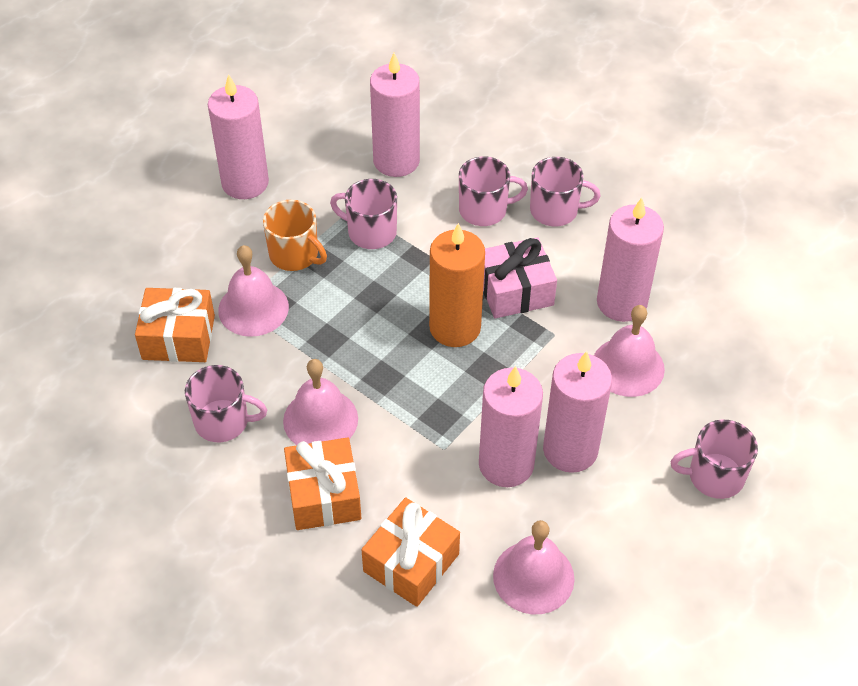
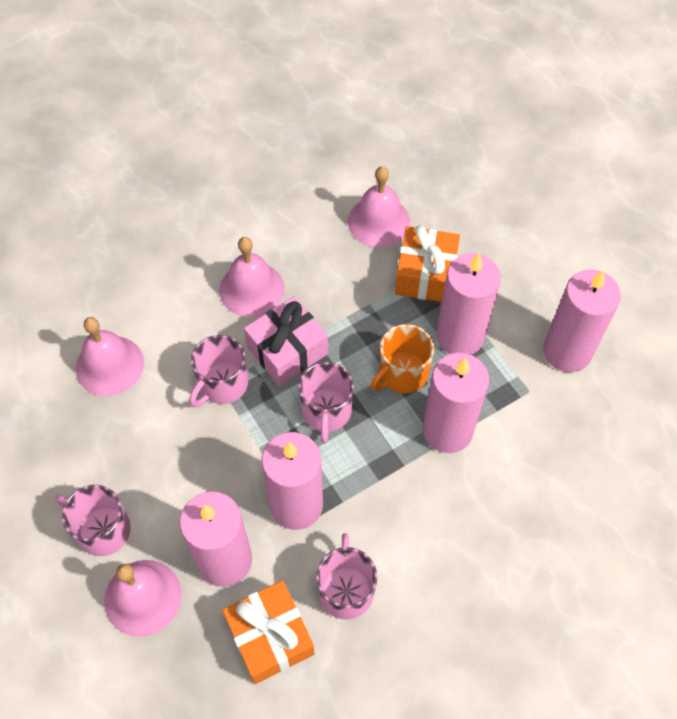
orange candle: [429,223,485,347] = 1 -> none = 0
orange gift: [135,288,215,362] [284,437,361,530] [361,497,460,607] = 3 -> [222,580,315,684] [395,225,460,302] = 2
pink mug: [185,365,267,442] [330,179,397,249] [459,156,528,226] [530,157,601,226] [670,419,758,499] = 5 -> [55,485,131,556] [189,335,248,407] [299,362,354,443] [316,533,377,620] = 4

